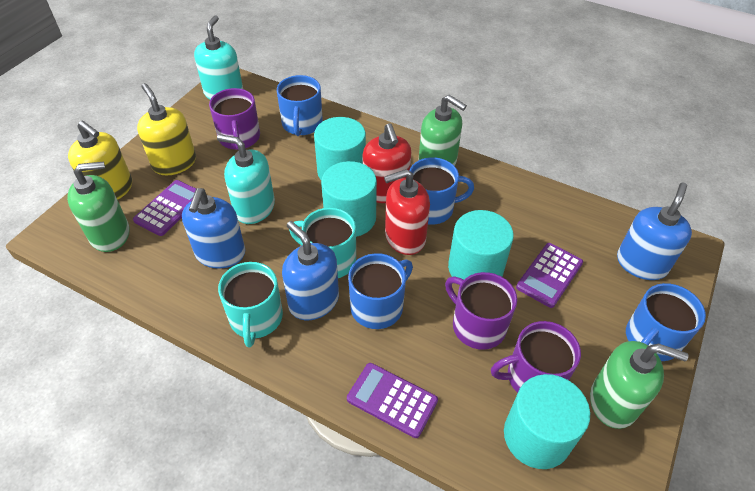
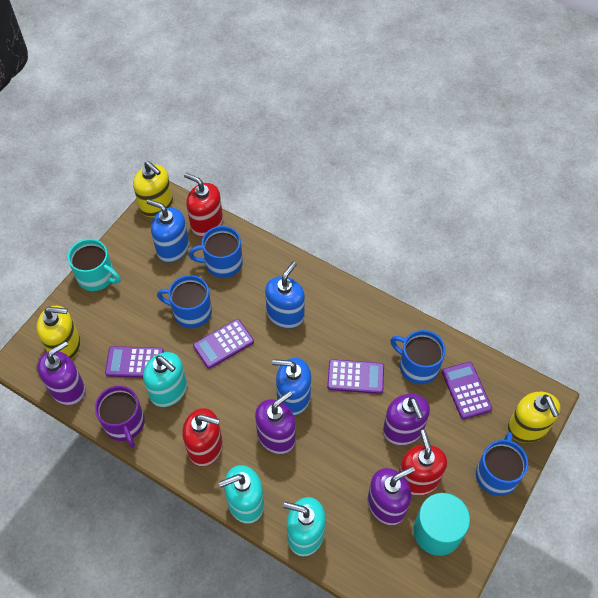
green soap dispenser: [67,161,129,252] [418,95,467,166] [590,341,689,429] = 3 -> none = 0
purple calculator: [133,180,196,236] [347,363,438,438] [516,243,583,308] = 3 -> [105,346,164,378] [193,319,254,369] [327,359,384,394] [442,362,492,419] = 4
purple mug: [209,88,260,150] [445,272,517,350] [491,321,581,393] = 3 -> [95,386,145,448] = 1
purple soap dispenser: none = 0 -> [37,341,85,405] [255,391,296,454] [368,466,415,526] [383,394,430,446] = 4
red soap dispenser: [362,123,411,203] [384,169,430,255] = 2 -> [182,408,223,467] [184,173,223,237] [399,430,447,496] = 3
turquoise cylinder: [314,117,366,180] [321,161,377,237] [448,210,514,280] [504,374,590,469] = 4 -> [413,493,470,556] = 1
turquoise mug: [218,262,283,347] [289,207,356,278] = 2 -> [68,239,120,291] = 1
turquoise soap dispenser: [194,15,243,100] [217,134,275,224] = 2 -> [143,352,187,407] [219,465,264,524] [283,497,326,556] = 3
yellow soap dispenser: [68,121,132,200] [137,83,196,175] = 2 -> [36,306,80,359] [133,161,173,217] [508,392,561,443] = 3

